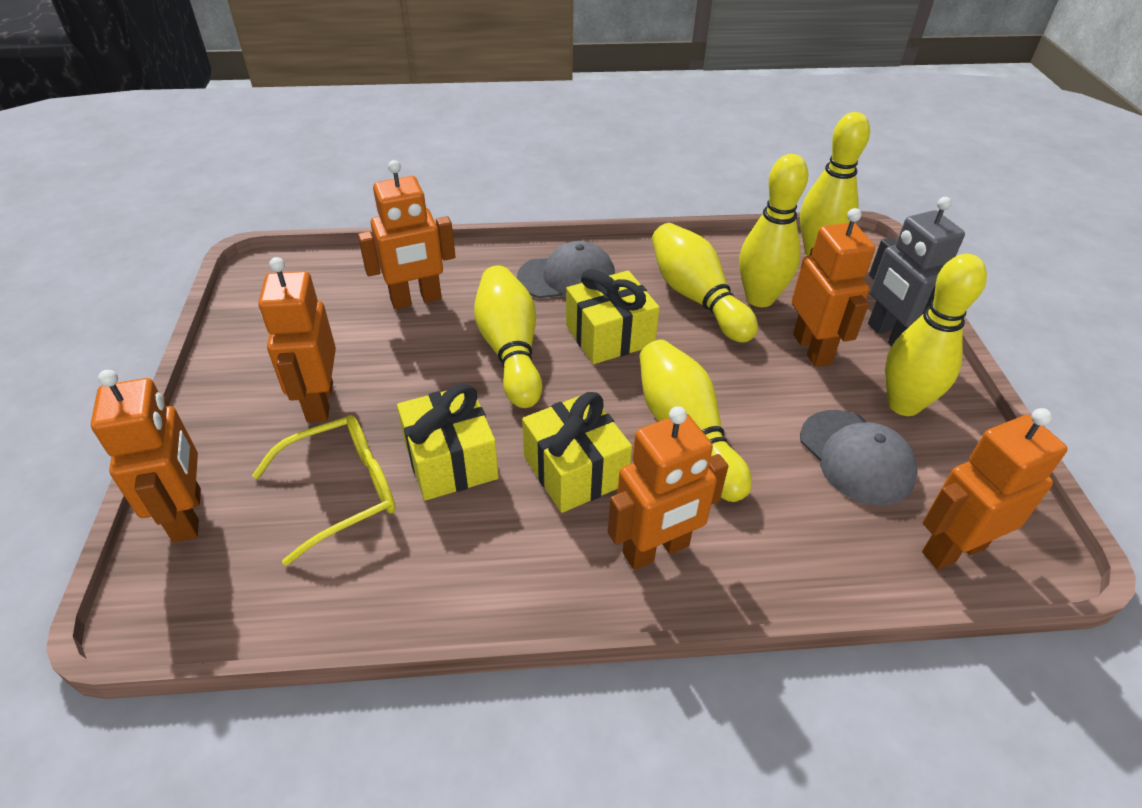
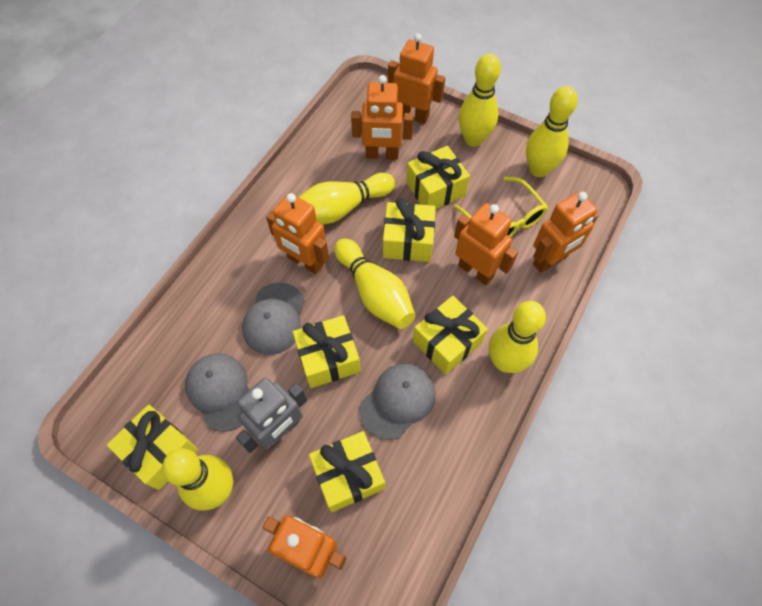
grey cap: [517,241,615,298] [800,410,918,505] = 2 -> [185,353,249,432] [242,283,305,355] [359,363,436,440] = 3
yellow gift: [397,384,499,501] [522,392,632,513] [566,269,660,364] = 3 -> [107,404,198,490] [293,315,361,388] [309,431,385,512] [383,198,436,262] [406,146,470,209] [413,296,488,375] = 6

